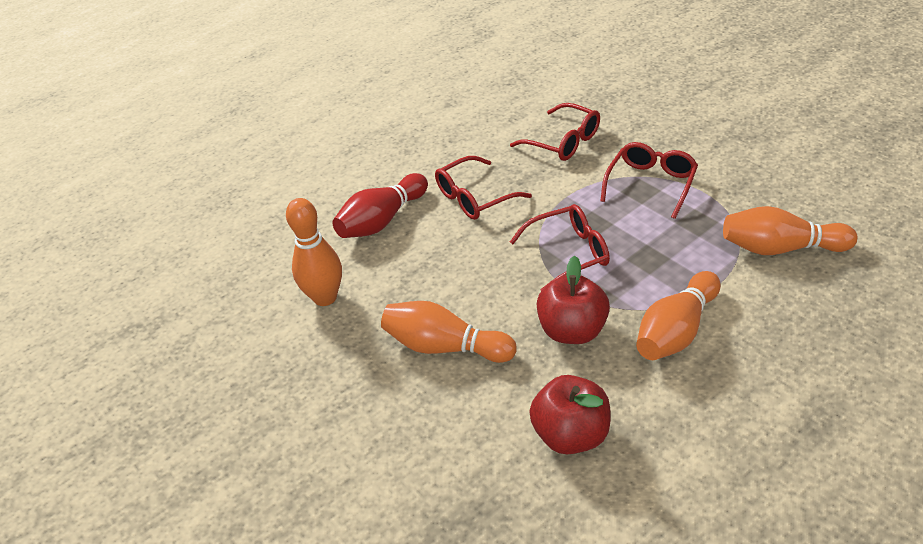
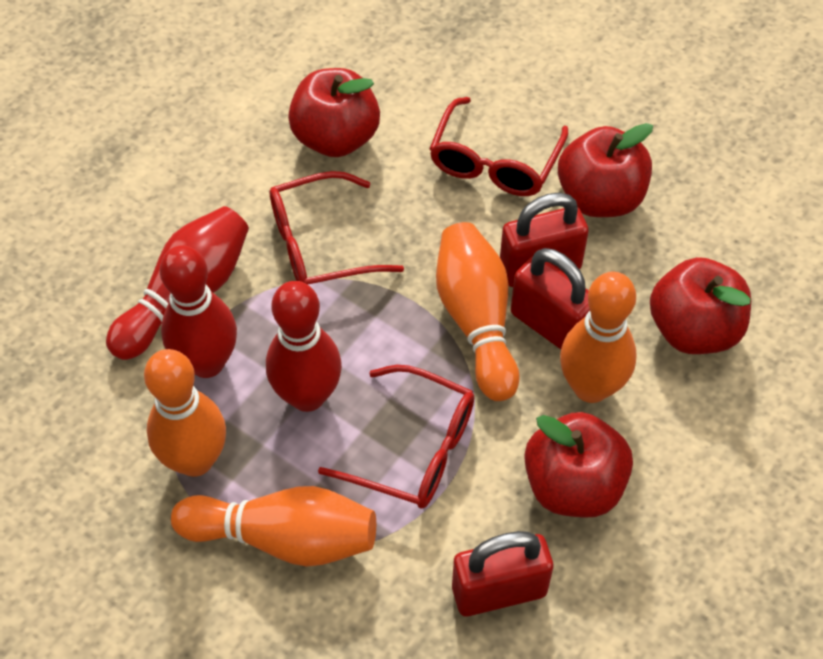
red apple: [529,375,611,454] [537,256,610,344] = 2 -> [288,68,380,157] [524,412,633,518] [558,123,653,217] [650,257,751,354] = 4
red bowling pin: [332,173,428,238] = 1 -> [106,206,249,360] [160,245,237,378] [266,281,342,412] = 3
red glasses: [435,156,532,220] [510,103,600,161] [510,204,610,291] [600,142,698,219] = 4 -> [269,171,404,285] [318,365,474,508] [429,97,568,196] = 3
red padlock: none = 0 -> [452,531,553,616] [500,193,589,287] [511,248,590,349] = 3

